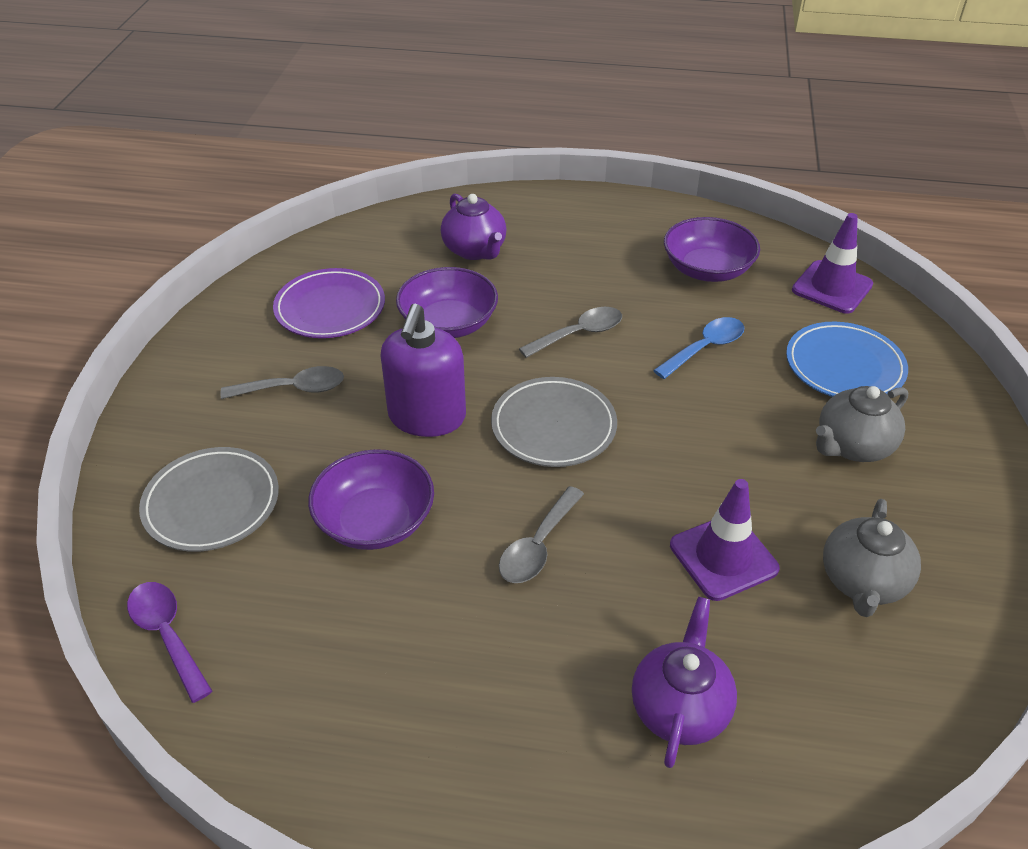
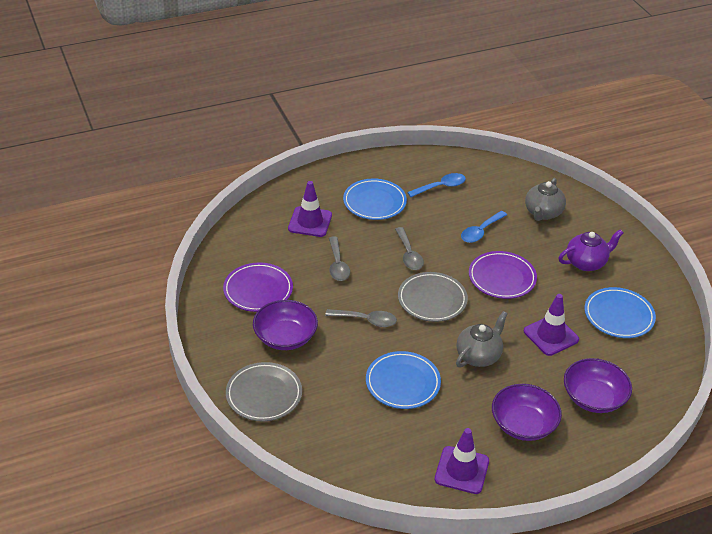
blue plate: [786,322,908,397] = 1 -> [343,179,407,220] [366,351,441,409] [585,287,656,338] = 3
blue spoon: [653,317,744,379] = 1 -> [407,173,466,197] [461,211,507,243] = 2
purple plate: [273,268,385,338] = 1 -> [223,262,293,312] [469,251,537,299] = 2
purple soap dispenser: [380,304,466,437] = 1 -> none = 0
purple spoon: [127,582,213,703] = 1 -> none = 0
purple teapot: [441,194,507,260] [632,597,737,768] = 2 -> [559,229,623,271] = 1
purple traffic cone: [670,479,780,601] [792,213,873,314] = 2 -> [288,181,332,237] [435,428,489,494] [524,294,579,356] = 3

